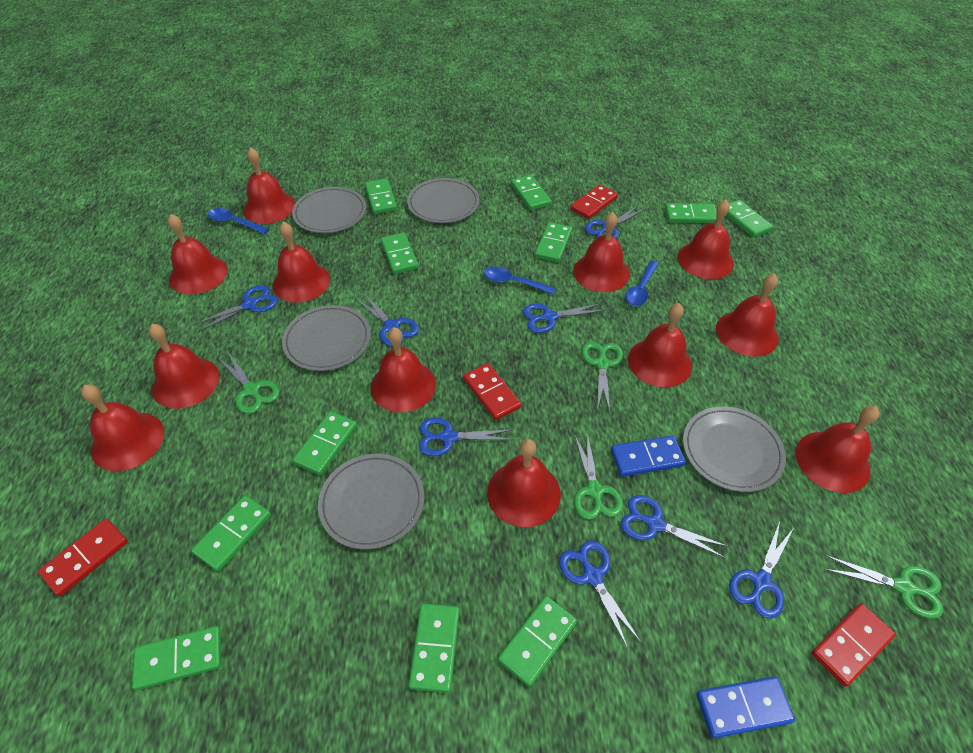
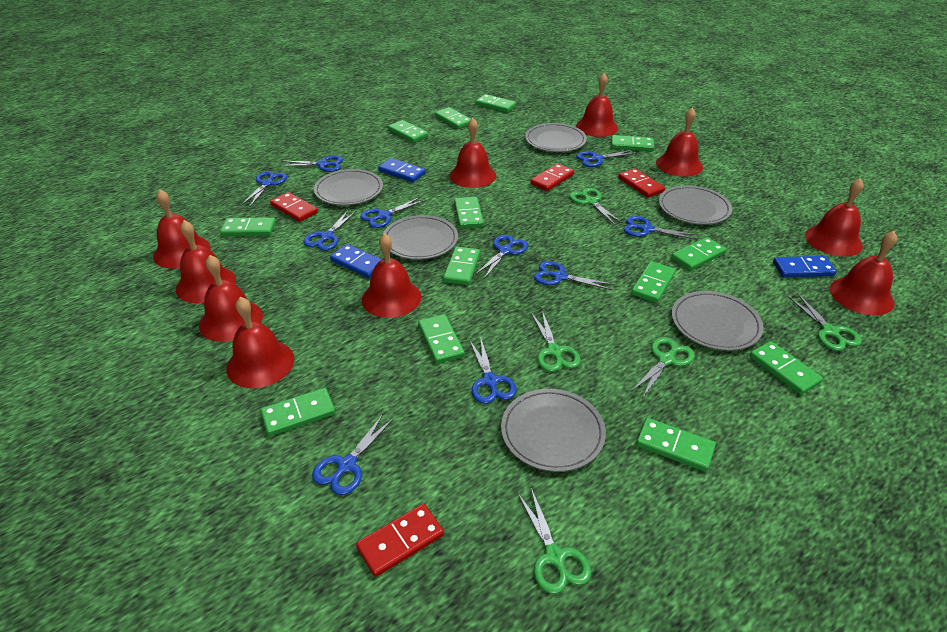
blue domino: [611,435,686,477] [697,676,795,738] = 2 -> [330,244,382,278] [378,158,426,182] [773,256,837,278] = 3
blue scissors: [194,285,277,332] [355,293,419,347] [419,417,514,456] [523,303,605,333] [559,541,641,648] [585,206,645,238] [621,495,728,559] [729,521,794,619] = 8 -> [241,171,287,207] [280,155,343,172] [304,210,357,251] [312,414,394,495] [360,197,426,228] [469,336,517,404] [475,235,528,279] [534,261,614,290] [576,150,637,167] [624,216,698,240] = 10
blue spoon: [208,208,269,234] [484,267,556,294] [625,260,659,306] = 3 -> none = 0
green domino: [132,626,221,690] [191,495,271,571] [293,411,357,475] [365,179,397,214] [381,233,419,274] [409,603,460,693] [498,596,577,687] [511,175,552,210] [535,222,572,262] [665,203,717,223] [726,200,773,238] = 11 -> [220,218,276,236] [261,388,335,436] [388,120,428,143] [418,314,465,364] [435,107,471,129] [443,247,480,285] [454,197,484,228] [476,94,517,113] [611,135,654,151] [631,261,676,303] [636,418,716,472] [671,237,726,271] [750,341,823,395] = 13
green scissors: [217,352,279,414] [574,433,623,520] [582,342,623,412] [824,555,943,619] = 4 -> [517,488,591,594] [531,311,581,372] [570,188,622,225] [632,337,695,397] [788,293,862,351] = 5
grey plate: [282,305,371,371] [292,187,366,233] [318,454,424,549] [407,178,479,223] [683,406,786,492] = 5 -> [314,169,383,205] [383,215,458,260] [501,389,606,472] [525,123,587,152] [659,185,732,225] [672,291,763,351] = 6
red bell: [81,384,164,471] [149,324,219,409] [168,214,228,294] [243,147,295,224] [273,222,330,303] [370,327,436,412] [487,439,561,527] [573,212,630,292] [628,303,692,387] [677,200,734,279] [716,273,779,357] [796,406,880,493] = 12 -> [153,189,211,269] [176,220,236,303] [199,255,263,342] [226,297,294,388] [362,233,421,318] [450,118,496,188] [576,73,618,137] [656,108,703,177] [805,178,863,257] [830,231,897,315] = 10

